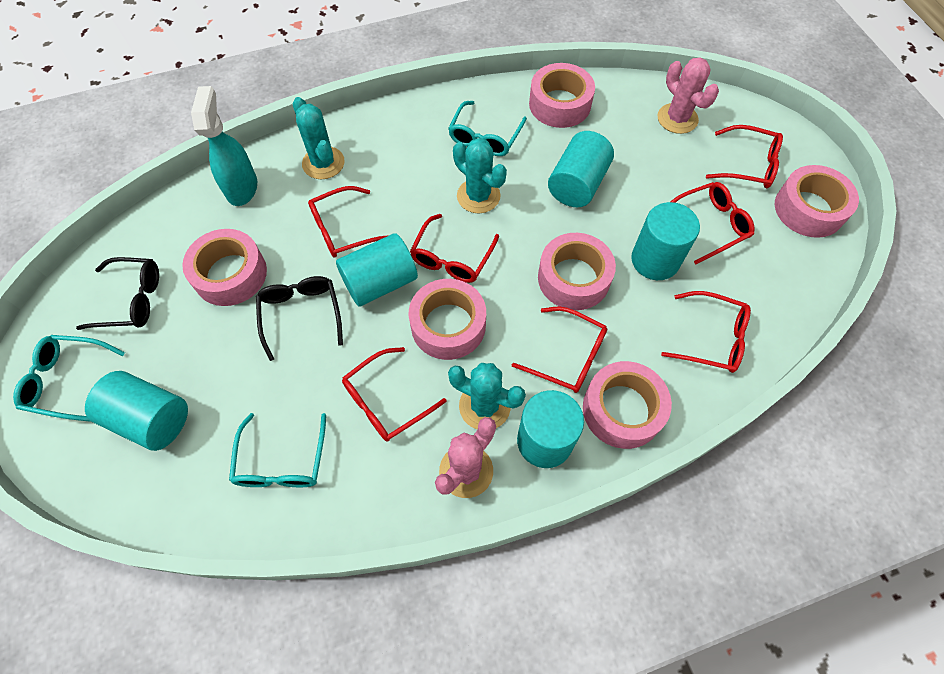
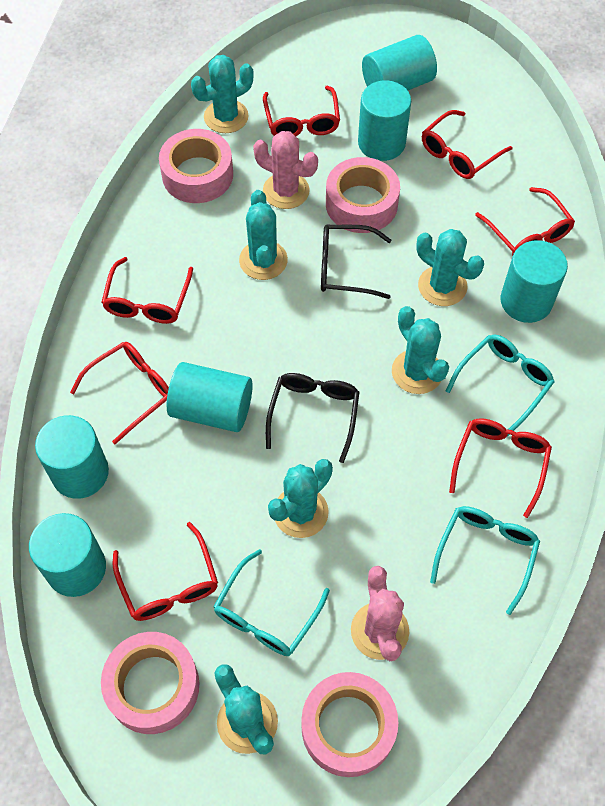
pink tape: [182,229,267,306] [409,279,486,360] [529,63,595,128] [538,233,616,310] [583,361,672,449] [775,165,859,238] = 6 -> [101,632,199,734] [159,129,233,203] [301,672,398,777] [326,157,400,233] = 4
turquoise cactus: [293,97,345,179] [448,363,526,429] [453,138,507,213] = 3 -> [191,55,254,133] [214,664,278,755] [239,190,288,280] [268,459,333,538] [392,306,449,394] [417,229,484,306] = 6
turquoise cylinder: [85,371,188,451] [336,233,418,307] [517,390,584,468] [548,131,614,207] [631,202,700,280] = 5 -> [29,513,106,597] [35,415,109,499] [167,362,253,432] [358,81,411,161] [362,35,437,90] [500,240,568,323] = 6
turquoise spray bottle: [191,86,257,206] = 1 -> none = 0

